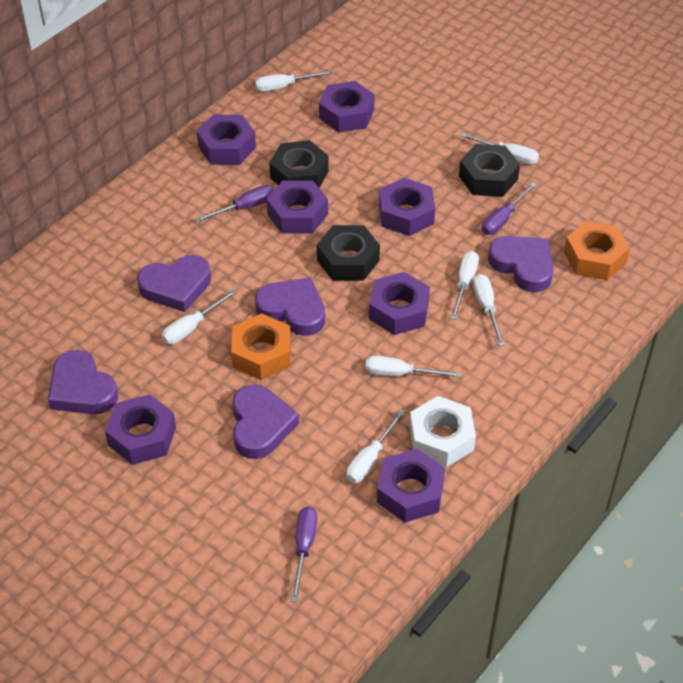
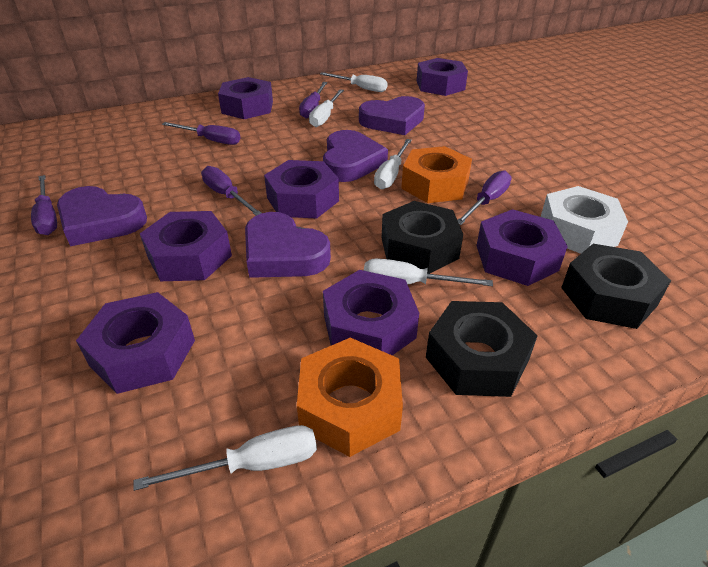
purple heart: [48,350,118,414] [137,255,211,312] [232,385,299,459] [255,277,325,336] [488,236,554,292] = 5 -> [57,186,147,246] [245,212,331,278] [323,130,388,182] [359,96,425,135] = 4
purple screwdriver: [195,185,274,222] [291,506,317,602] [482,183,536,235] = 3 -> [31,175,57,235] [162,122,241,145] [201,166,261,216] [299,82,327,119] [458,170,512,225] = 5
white screwdriver: [162,290,237,344] [255,70,333,92] [346,409,406,483] [365,356,461,377] [450,251,479,320] [460,133,539,165] [473,274,505,346] = 7 -> [133,425,317,491] [309,89,344,127] [320,72,388,92] [364,258,493,286] [374,139,412,189] = 5

